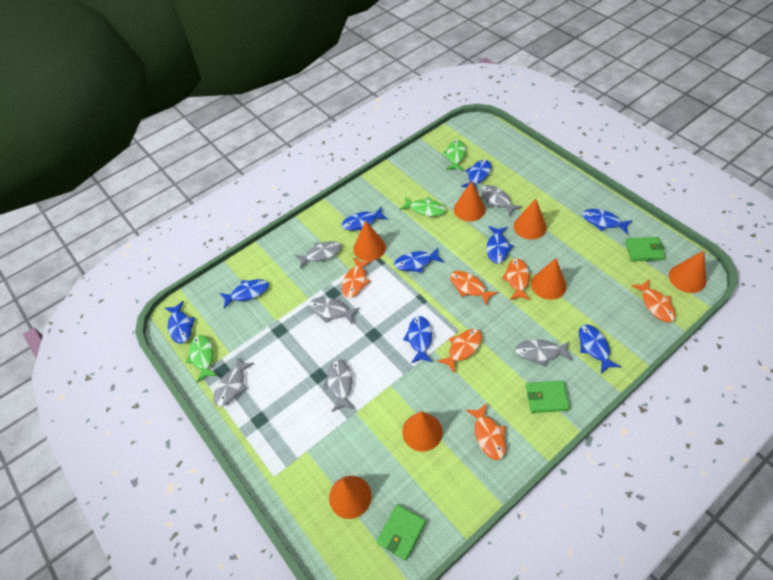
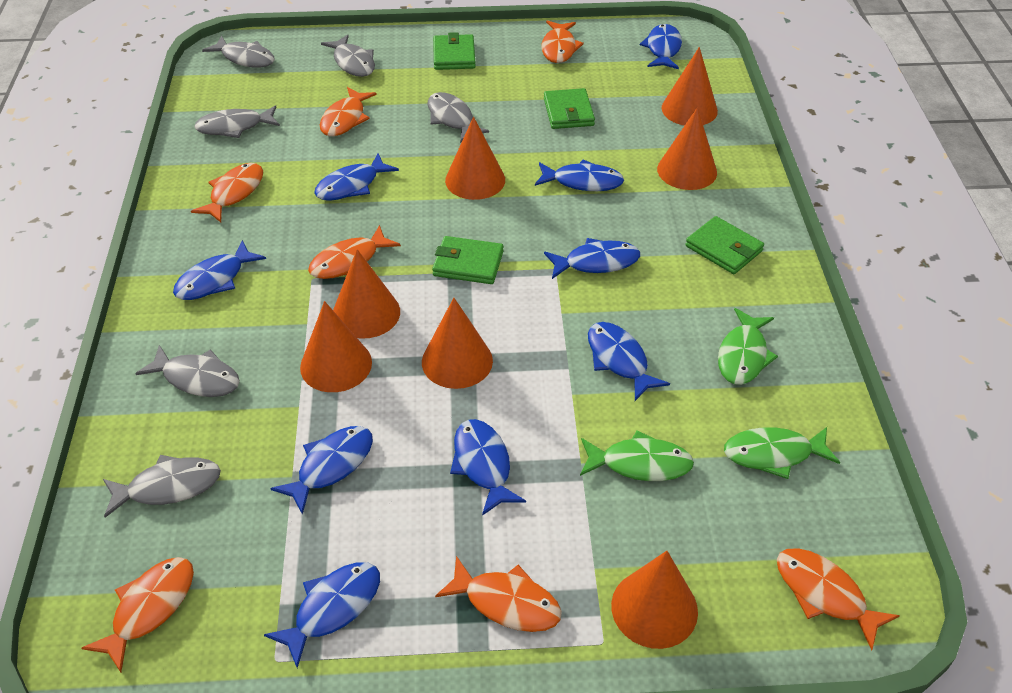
green wallet: [376,504,426,561] [526,381,570,413] [625,237,665,262] = 3 -> [432,236,504,284] [433,32,476,70] [544,88,595,129] [685,216,764,274] = 4
orange fish: [342,258,371,298] [437,329,482,373] [450,271,498,306] [466,403,506,460] [502,259,531,300] [631,279,676,322] = 6 -> [82,557,194,672] [191,163,263,223] [308,225,401,279] [320,87,377,136] [435,556,562,632] [541,21,584,63] [777,548,900,650] = 7

